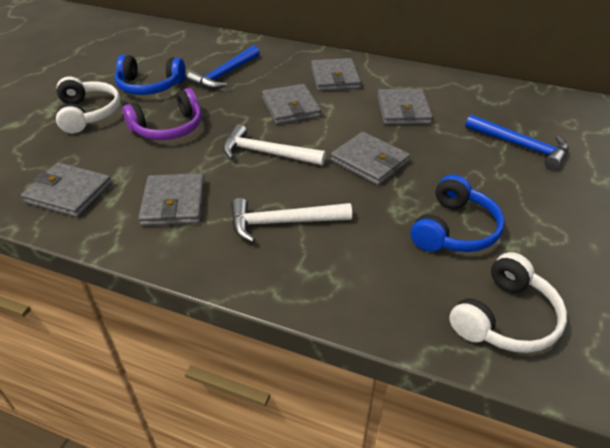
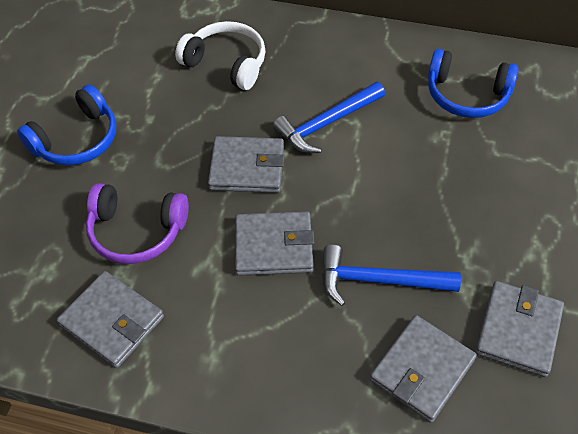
grey wallet: [21,163,112,217] [138,173,205,226] [262,84,321,125] [311,58,361,91] [331,132,410,185] [377,89,433,125] = 6 -> [57,271,164,368] [208,136,284,193] [235,211,314,276] [369,315,477,423] [475,281,564,377] = 5
white hammer: [223,124,326,165] [231,198,352,243] = 2 -> none = 0
white headphones: [56,76,121,133] [449,252,567,353] = 2 -> [175,21,265,90] = 1

